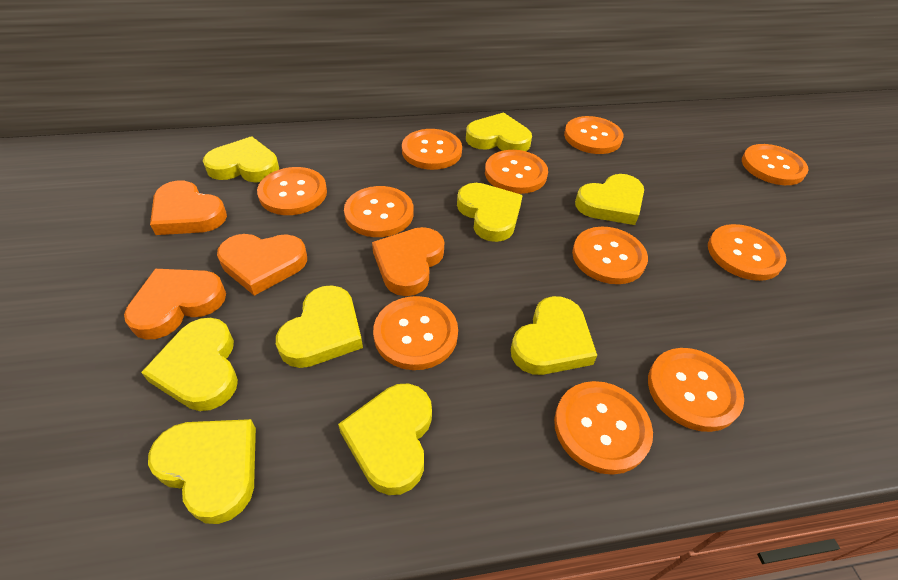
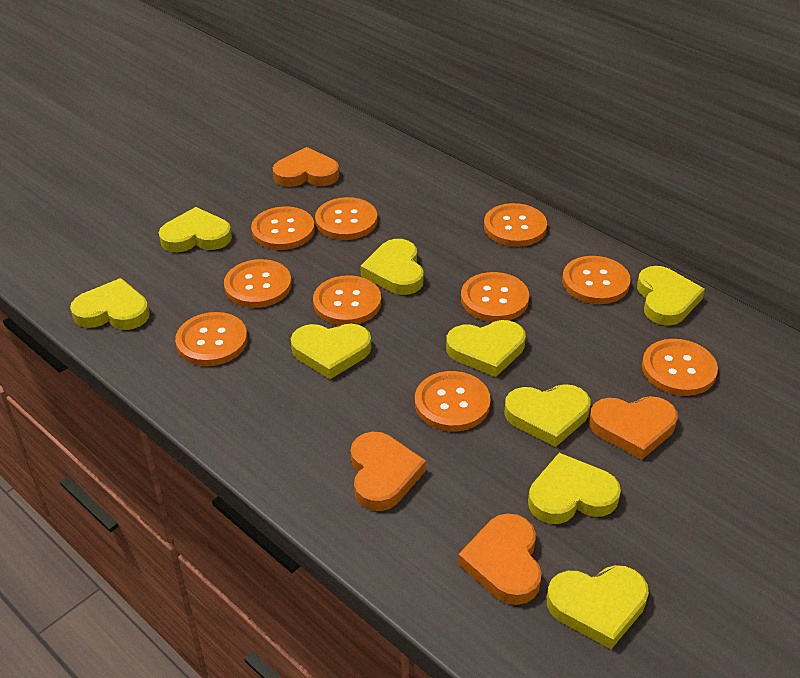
orange button: [257,167,327,215] [344,186,414,237] [373,296,458,370] [402,129,462,170] [485,150,548,194] [554,381,653,475] [564,116,623,154] [572,227,648,284] [648,348,744,432] [708,224,787,281] [742,144,808,185] = 11 -> [175,312,248,366] [224,259,292,308] [251,206,315,250] [313,275,381,325] [315,197,377,240] [415,371,491,432] [461,272,529,322] [484,203,547,247] [562,256,631,304] [642,339,718,396] = 10

